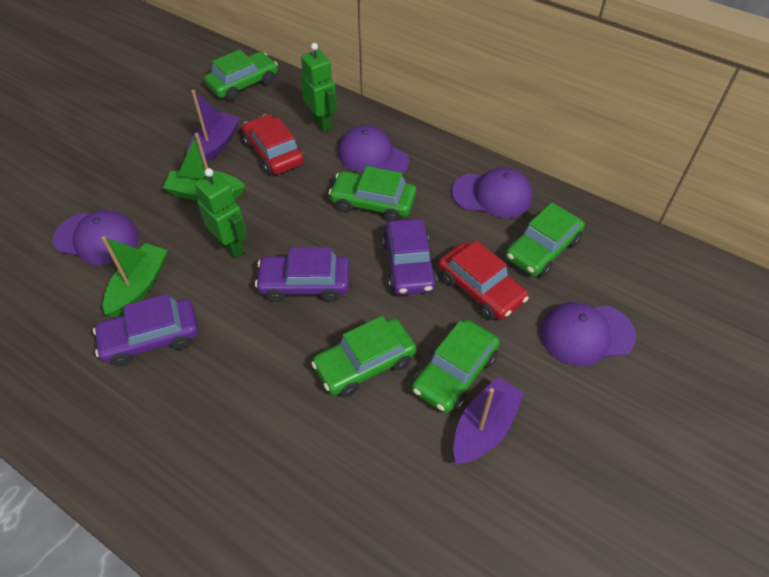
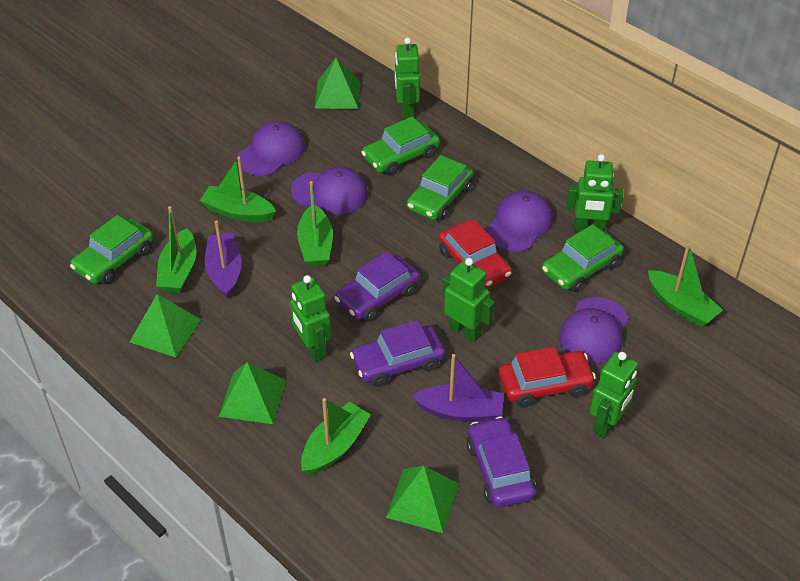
green boat: [101,236,168,317] [163,133,245,201] = 2 -> [156,206,197,293] [199,157,276,222] [297,181,333,267] [301,398,371,475] [648,244,723,327] = 5
green car: [204,49,278,101] [311,316,417,397] [328,166,416,221] [412,320,500,413] [506,202,585,277] = 5 -> [70,215,153,284] [361,116,440,176] [407,155,473,220] [542,224,624,292] = 4
green pyramid: none = 0 -> [130,294,201,357] [219,362,286,424] [315,58,360,109] [386,466,459,533] = 4
green robot: [194,168,247,258] [301,43,337,132] = 2 -> [290,275,331,362] [395,38,420,120] [442,258,495,343] [566,154,624,232] [590,352,638,438] = 5

